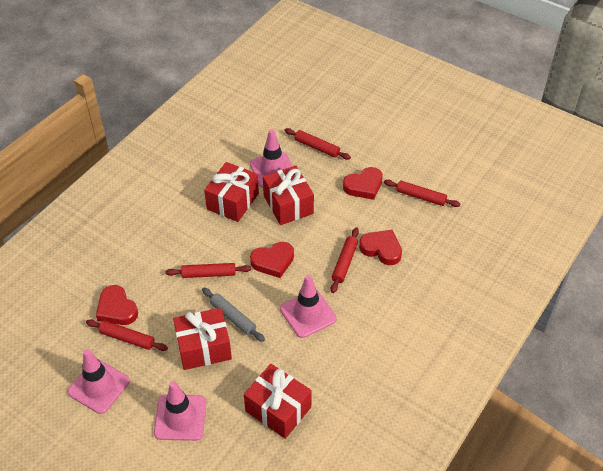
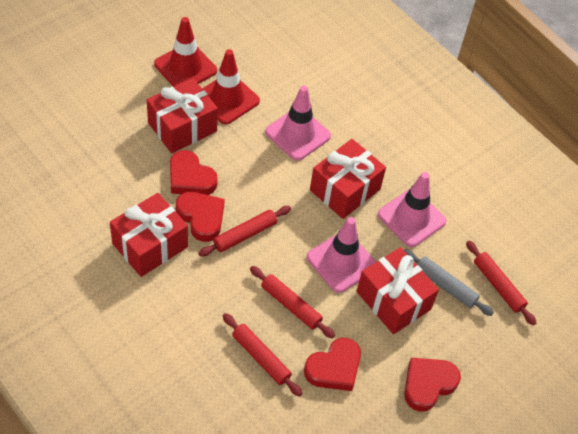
pink traffic cone: [68,349,130,414] [154,381,206,441] [250,129,293,188] [280,275,337,338] = 4 -> [265,86,331,161] [307,217,376,293] [378,172,446,247] = 3
red rolling pin: [86,319,168,351] [165,263,251,278] [284,128,351,160] [331,227,359,293] [384,180,460,207] = 5 -> [198,206,291,257] [223,313,302,397] [250,266,335,338] [466,241,536,326] = 4
red traffic cone: none = 0 -> [154,17,217,87] [202,49,260,124] = 2

